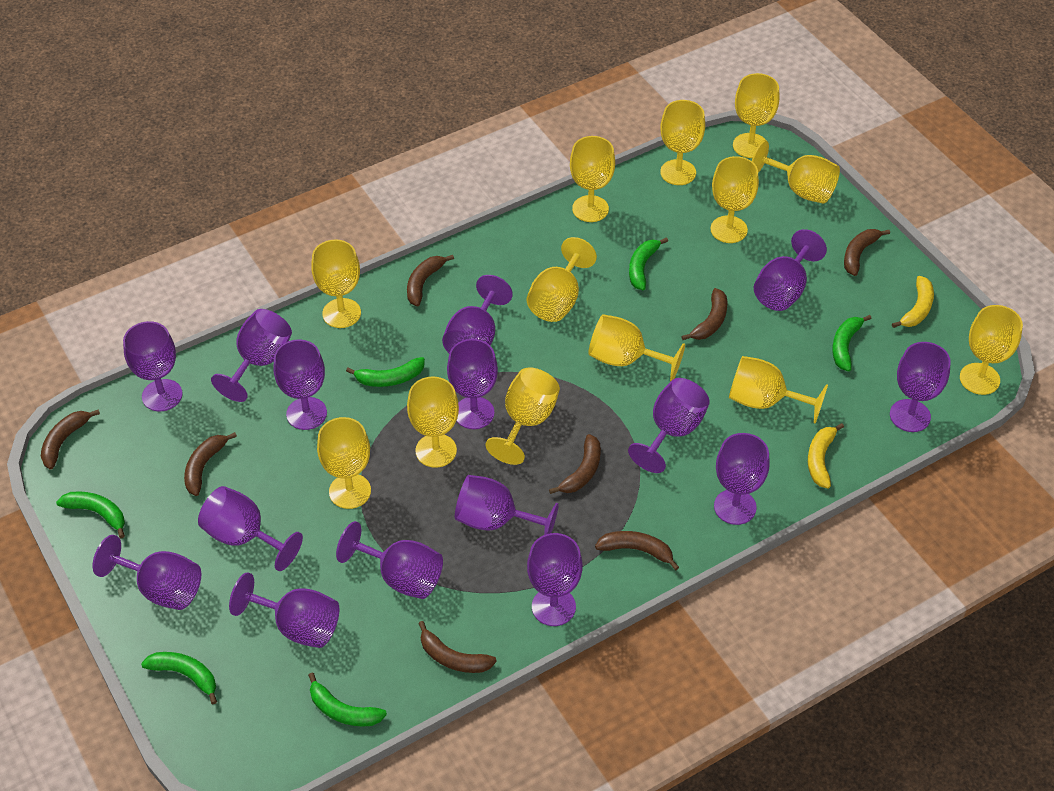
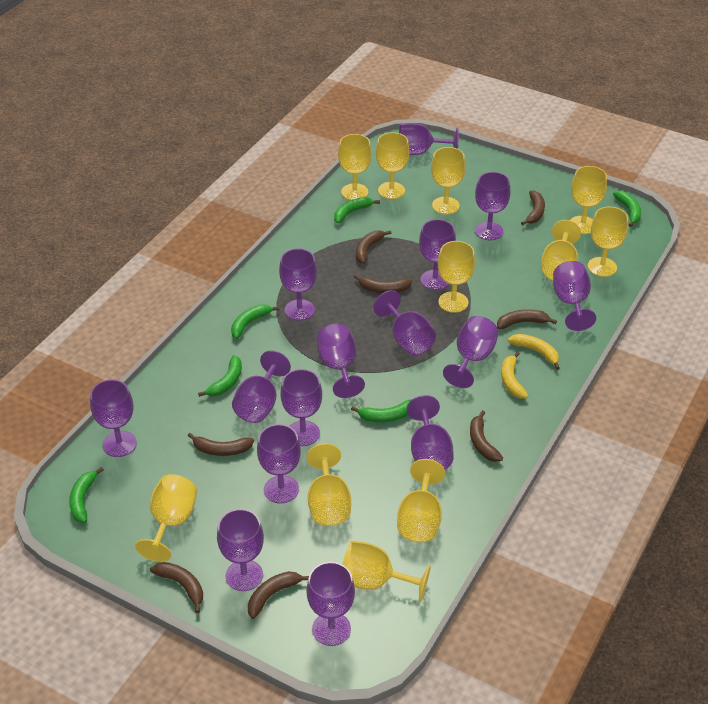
yellow goblet: [311,240,361,328] [317,417,371,509] [407,376,459,468] [486,368,560,465] [527,237,597,322] [570,136,615,222] [588,314,685,381] [660,100,705,185] [711,156,759,243] [729,356,828,424] [733,73,780,158] [752,140,840,204] [960,305,1023,395] = 13 -> [135,474,197,562] [307,443,351,526] [338,134,372,200] [342,541,431,602] [376,132,410,199] [397,459,445,542] [431,147,465,214] [438,241,475,313] [541,220,581,280] [570,166,607,234] [588,207,628,277] = 11

